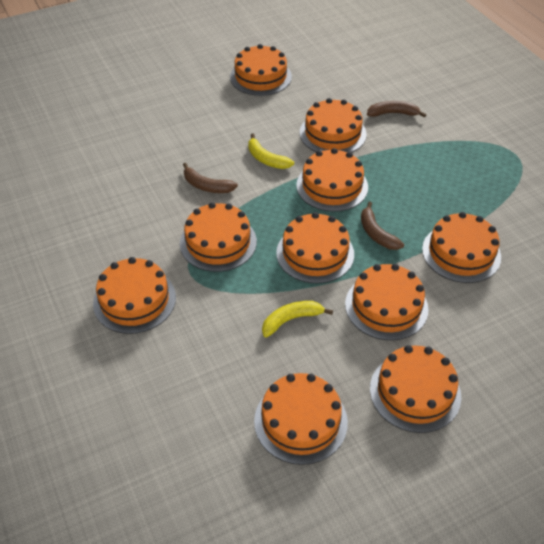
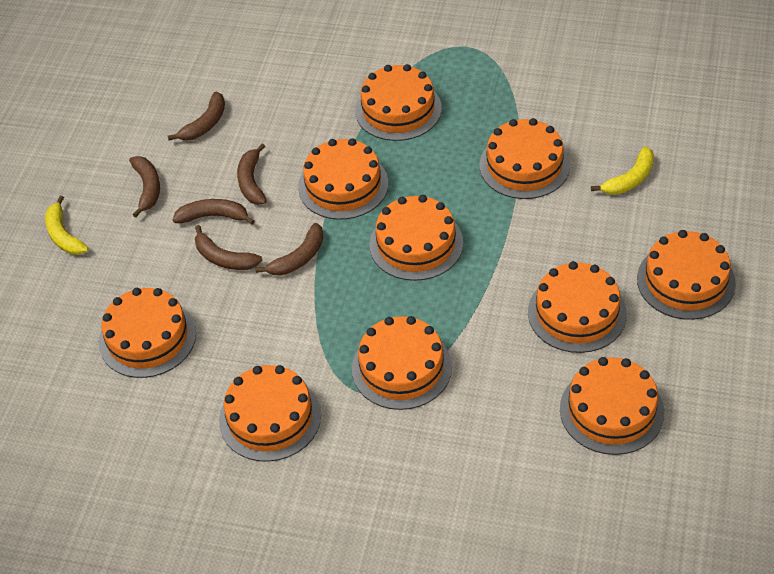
brown banana: [183,163,238,193] [361,201,404,250] [367,101,426,118] = 3 -> [129,156,160,217] [168,92,225,141] [173,199,255,225] [195,225,263,270] [237,143,267,205] [256,223,324,276] = 6

